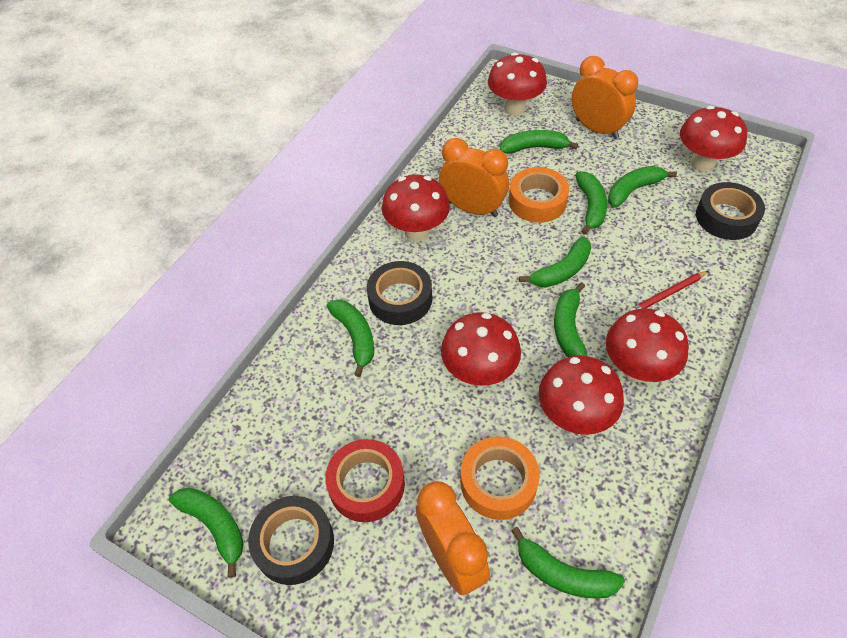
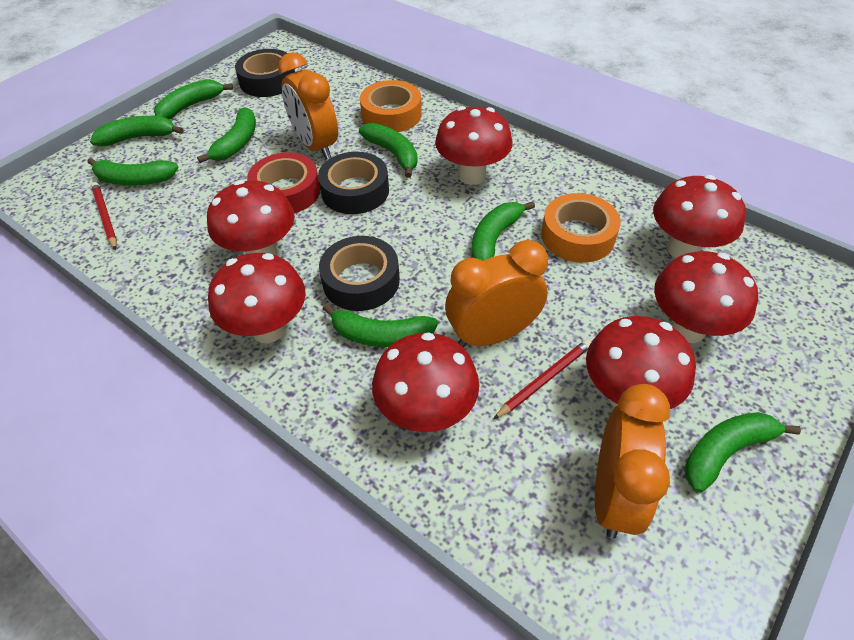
red mushroom: [382,174,450,241] [441,312,521,386] [488,53,547,115] [539,355,624,435] [606,309,689,382] [680,106,747,172] = 6 -> [207,180,295,256] [208,253,306,343] [372,332,479,432] [435,106,513,185] [586,316,696,409] [653,175,746,258] [654,251,758,343] = 7
red pencil: [629,271,708,311] = 1 -> [91,182,117,250] [493,340,591,419] = 2

